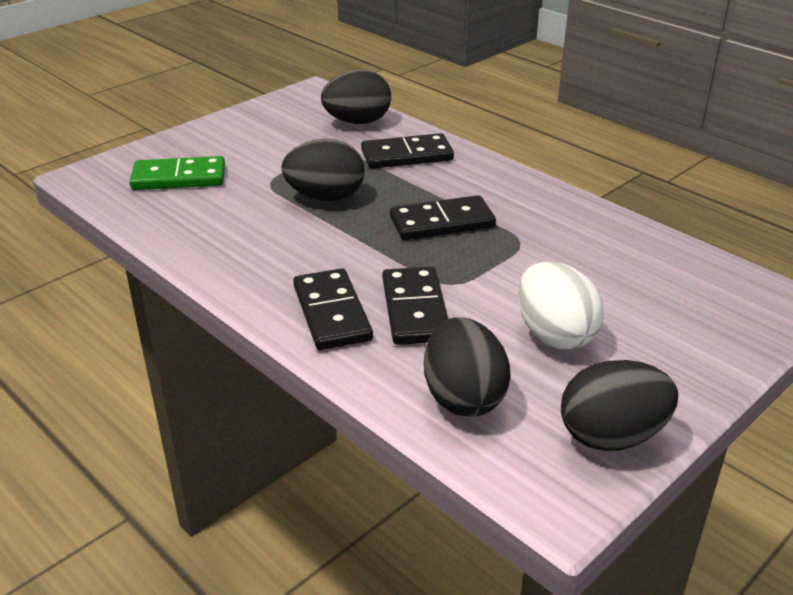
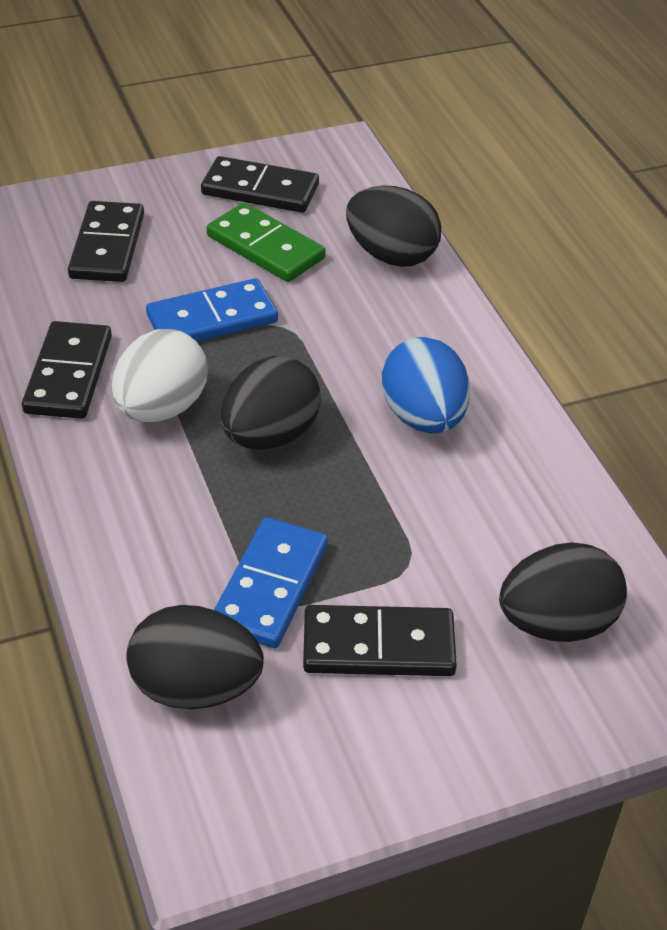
blue domino: none = 0 -> [146,278,278,342] [214,517,328,648] = 2
blue egg: none = 0 -> [382,337,470,434] = 1

